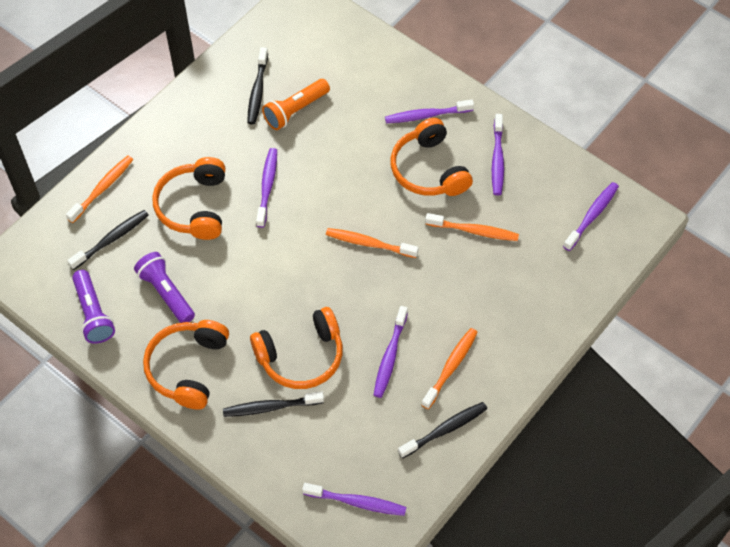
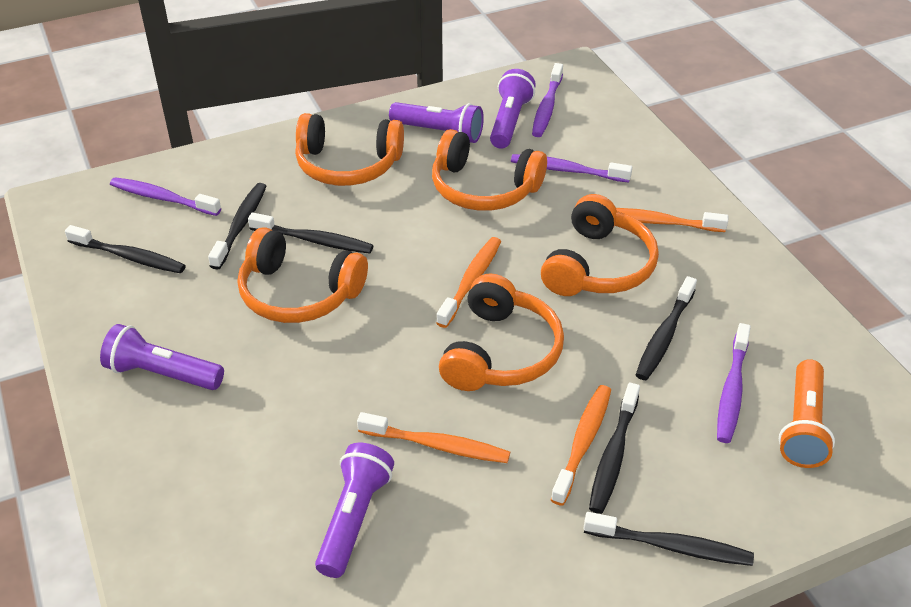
black toothbrush: [67,210,149,270] [223,391,324,417] [247,47,268,125] [398,402,487,459] = 4 -> [65,225,186,273] [208,183,266,270] [248,213,374,254] [583,512,754,566] [589,382,640,514] [636,276,697,380] = 6
orange headphones: [143,320,229,410] [152,157,226,240] [250,307,343,389] [391,118,473,196] = 4 -> [238,227,368,323] [295,113,404,186] [432,129,547,211] [439,273,564,391] [541,194,659,296] = 5
purple flashlight: [72,270,115,344] [134,252,195,323] = 2 -> [100,324,224,390] [315,443,394,578] [389,102,484,143] [490,69,536,149] = 4
purple toothbrush: [256,148,277,228] [302,483,406,516] [374,306,408,398] [385,99,474,123] [492,114,504,195] [563,182,619,251] = 6 -> [110,177,221,216] [511,154,632,183] [532,63,563,137] [717,323,751,443] = 4

